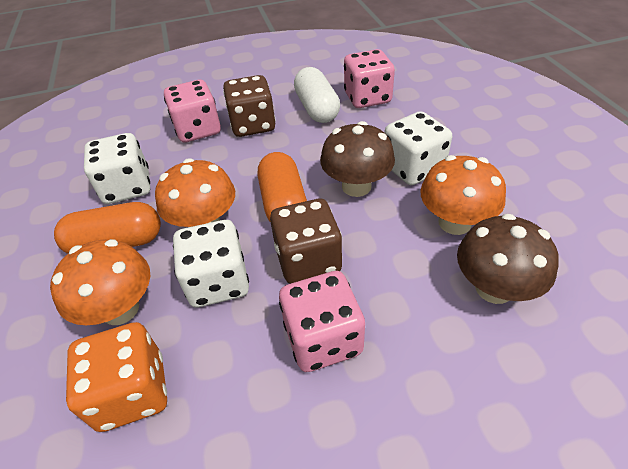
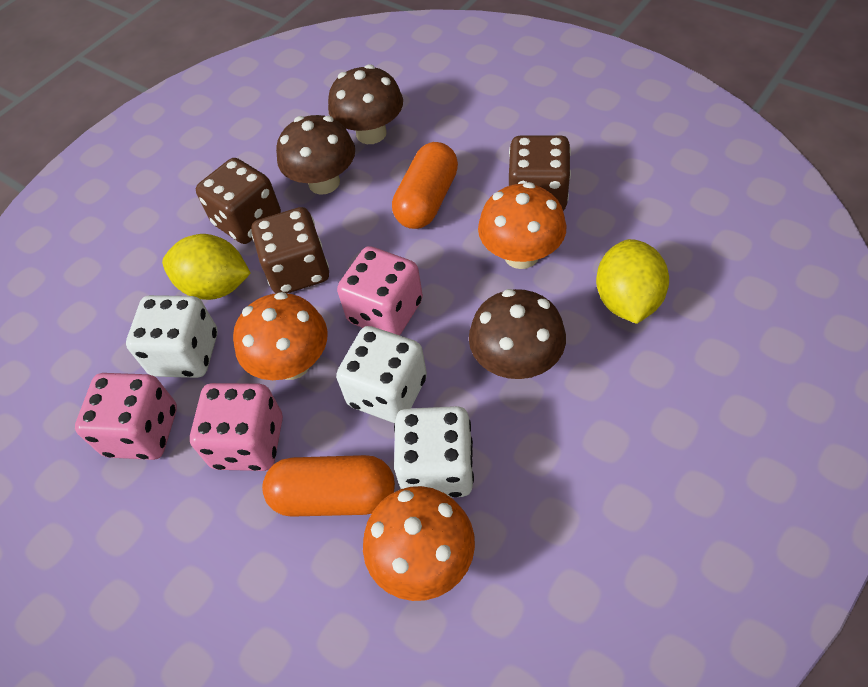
brown dice: [223,75,276,137] [270,199,342,284] = 2 -> [196,158,281,244] [251,207,329,294] [509,135,571,211] = 3
brown mushroom: [320,121,395,197] [457,214,559,304] = 2 -> [276,115,355,194] [328,64,403,144] [469,289,566,379] = 3
orange dice: [66,322,167,432] = 1 -> none = 0
white capsule: [294,67,340,123] = 1 -> none = 0
yellow lemon: none = 0 -> [162,234,251,300] [596,239,669,324] = 2

